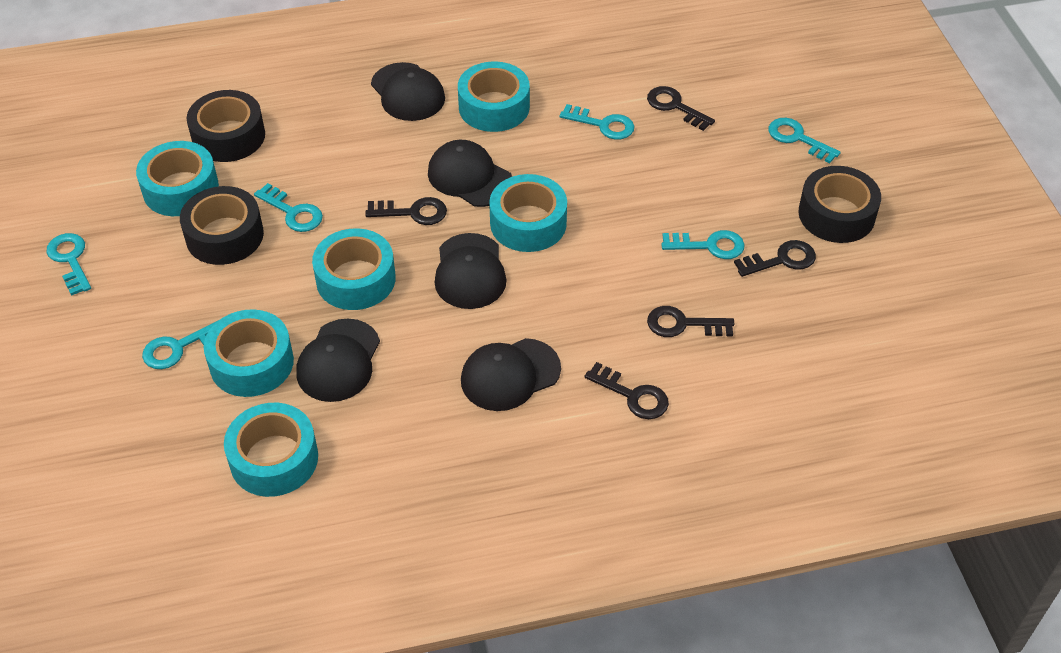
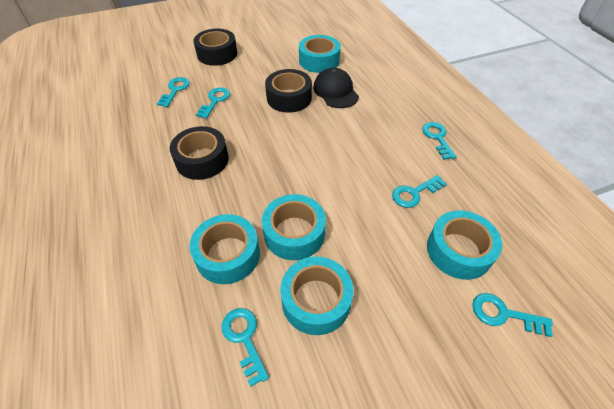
black cap: [296,318,380,402] [371,62,445,121] [428,140,512,207] [434,233,507,309] [461,338,561,411] = 5 -> [313,68,359,108] = 1
black key: [365,197,447,225] [585,362,669,419] [647,86,715,131] [647,306,734,337] [734,240,816,277] = 5 -> none = 0
turquoise tape: [136,141,219,216] [204,309,294,397] [224,403,318,497] [312,228,396,310] [458,61,530,132] [489,174,567,252] = 6 -> [189,214,260,284] [262,194,326,260] [280,257,354,335] [299,35,341,73] [427,210,502,280] = 5

